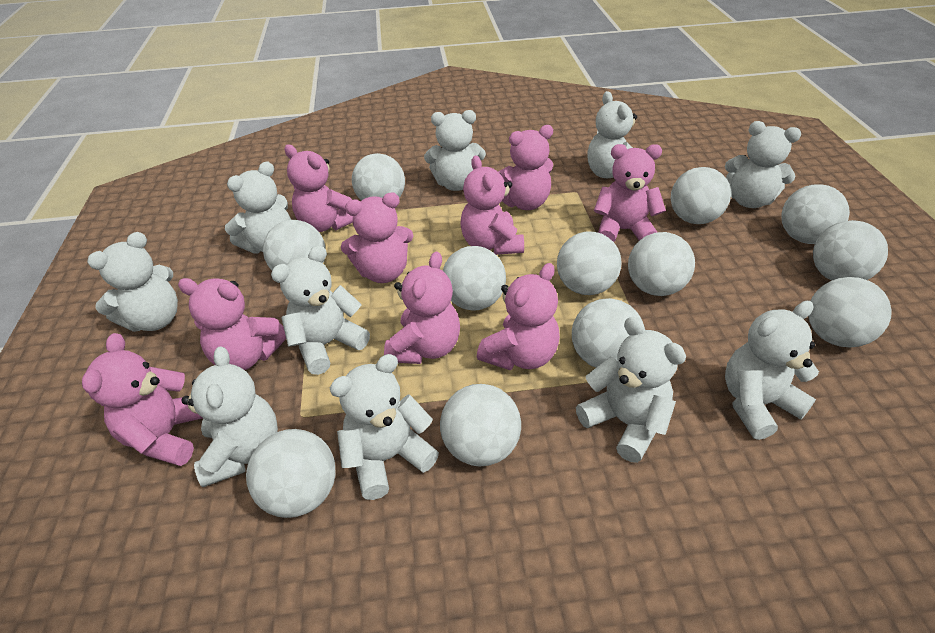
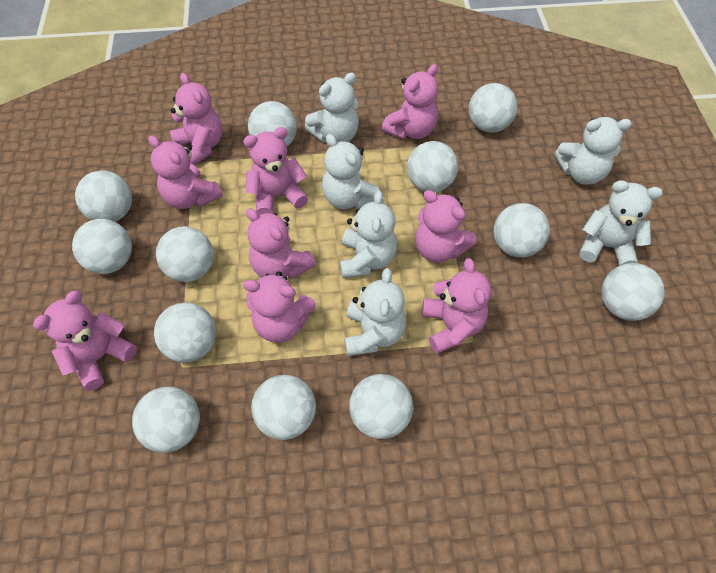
white teddy bear: [87,232,178,332] [181,346,278,487] [225,162,291,253] [271,246,370,375] [330,354,439,500] [424,110,486,191] [576,317,686,463] [588,91,637,178] [725,121,801,208] [725,301,819,440] = 10 -> [305,73,359,142] [322,134,380,209] [340,190,397,279] [344,268,406,356] [554,117,632,185] [579,180,663,266] = 6

